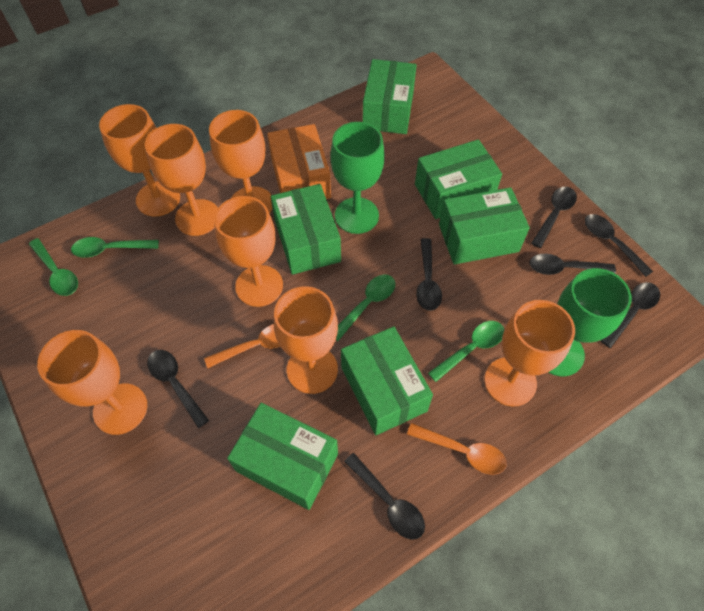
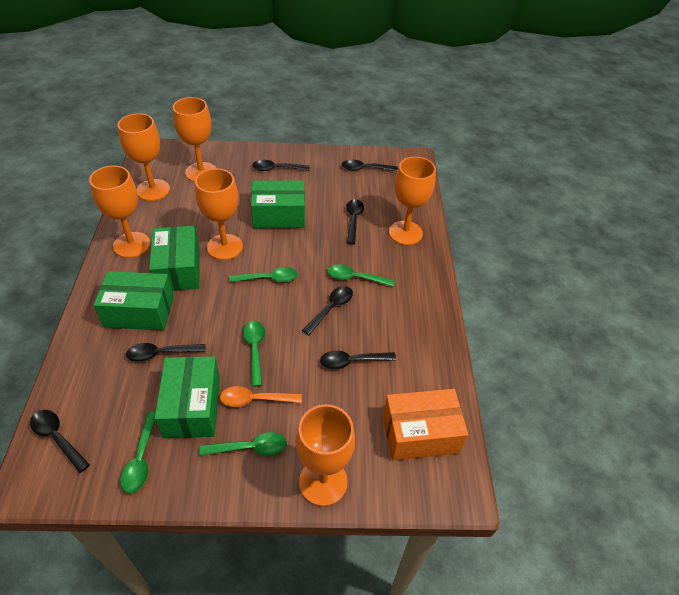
green box: [227,403,338,510] [270,184,341,275] [341,326,433,435] [362,59,417,134] [415,139,502,219] [439,187,530,265] = 6 -> [94,271,174,330] [149,226,200,291] [154,356,220,438] [251,180,305,228] = 4
green goblet: [330,122,385,234] [548,268,632,376] = 2 -> none = 0
green spoon: [29,238,78,296] [71,237,159,258] [336,275,395,341] [428,321,504,382] = 4 -> [120,412,155,493] [200,432,287,456] [229,267,298,282] [243,321,265,387] [328,264,395,286] = 5
orange goblet: [37,330,147,435] [99,104,180,216] [145,124,218,236] [209,110,273,214] [214,196,283,307] [274,286,338,394] [484,300,575,407] = 7 -> [89,165,150,258] [118,113,170,201] [173,97,216,182] [195,168,243,260] [296,404,355,506] [389,157,436,245] = 6
orange spoon: [204,324,280,368] [407,423,507,475] = 2 -> [220,386,302,407] = 1

